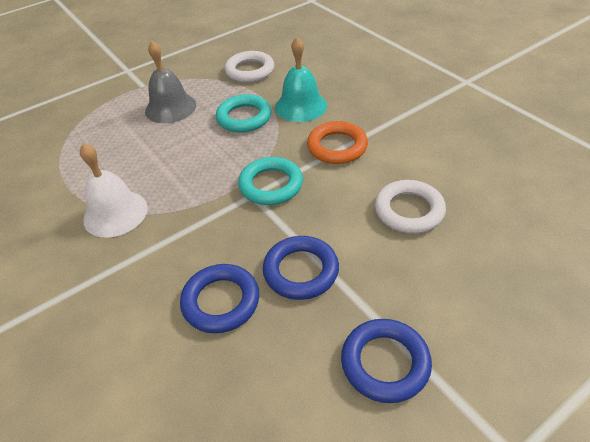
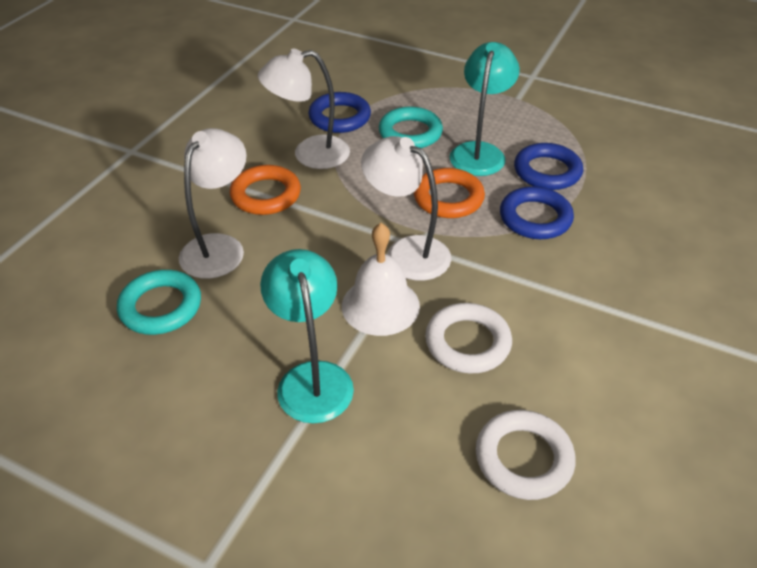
grey bell: [145,41,196,123] = 1 -> none = 0
orange ring: [307,121,368,164] = 1 -> [230,165,301,215] [414,168,485,218] = 2
turquoise bell: [275,37,327,122] = 1 -> none = 0
turquoise lamp: none = 0 -> [260,249,354,424] [450,42,520,176] = 2
white lamp: none = 0 -> [179,128,247,279] [258,49,350,169] [361,136,451,281] = 3

